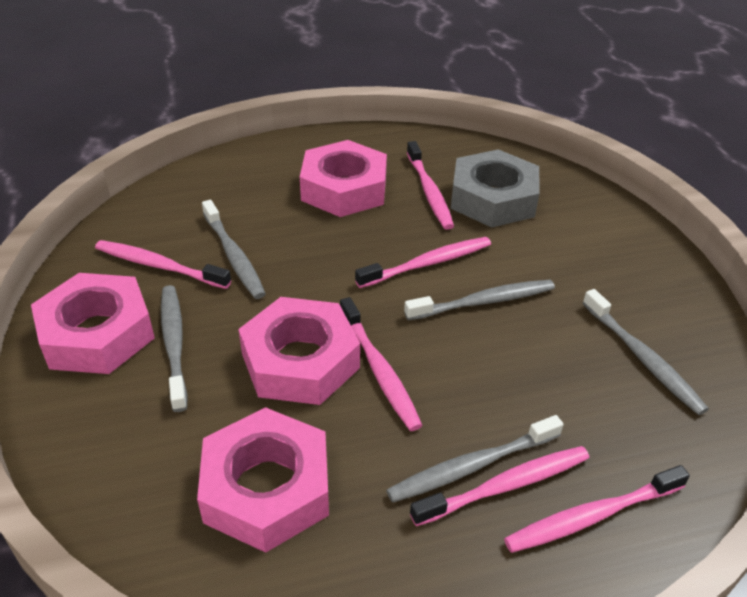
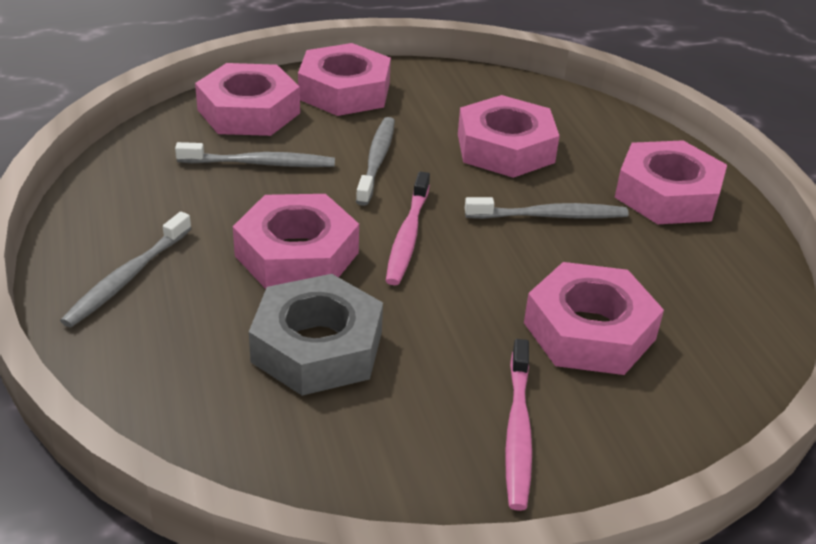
grey toothbrush: [161,285,187,412] [202,200,266,299] [386,415,564,503] [404,280,555,321] [583,289,709,415] = 5 -> [60,212,192,327] [175,142,335,167] [356,117,395,206] [465,197,629,219] = 4
pink nut: [31,273,155,374] [197,407,329,553] [238,297,360,405] [300,140,387,217] = 4 -> [195,63,300,136] [233,194,359,289] [298,43,391,116] [458,95,559,178] [524,262,664,375] [615,140,727,224] = 6
pink toothbrush: [95,240,231,289] [340,297,423,431] [355,237,491,288] [407,141,454,230] [410,446,589,526] [504,465,690,553] = 6 -> [386,171,430,285] [505,339,532,511] = 2

